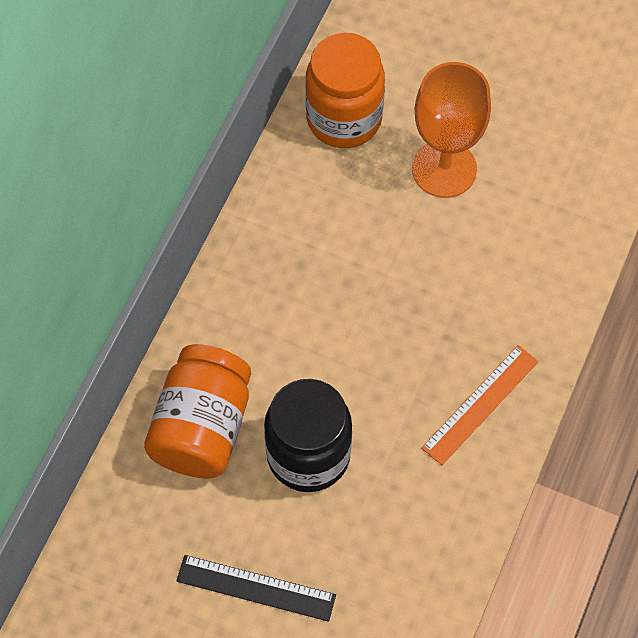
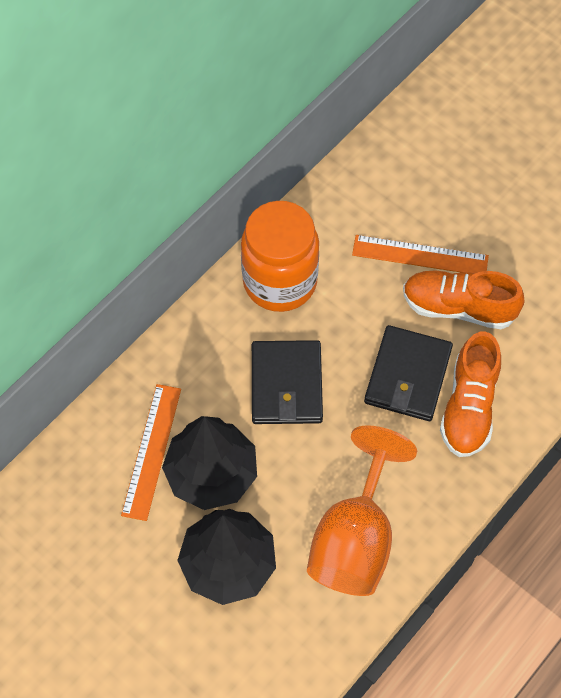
black jar: [264,379,352,492] = 1 -> none = 0
black ruler: [176,555,336,622] = 1 -> none = 0
black tree: none = 0 -> [162,416,257,510] [177,509,276,605] = 2
black wallet: none = 0 -> [252,340,323,424] [364,325,453,421] = 2
orange jar: [144,344,251,478] [305,33,385,148] = 2 -> [241,201,319,312] = 1
orange ruler: [421,345,539,465] = 1 -> [121,384,181,521] [352,235,489,273] = 2
orange shoe: none = 0 -> [403,271,524,329] [440,331,501,457] = 2

